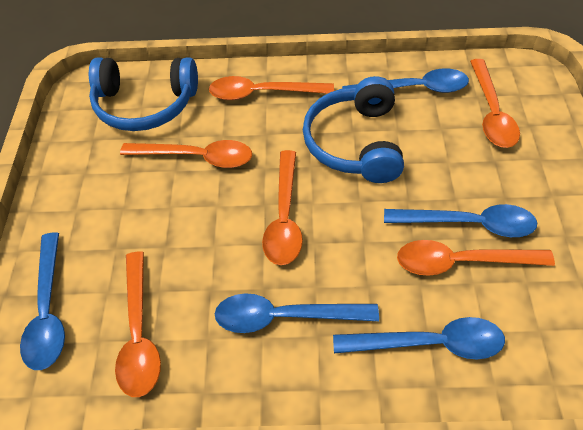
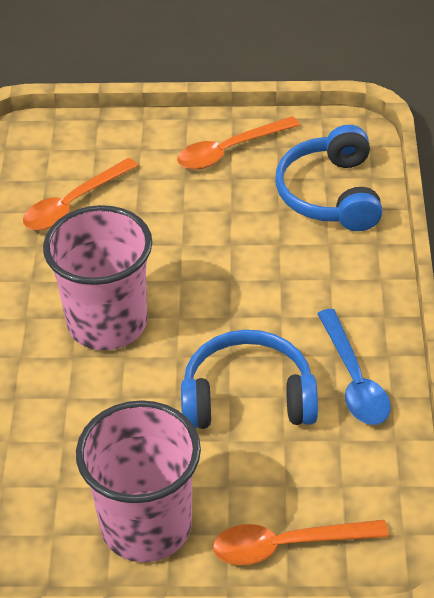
blue spoon: [20,232,65,370] [215,293,379,333] [333,317,505,359] [342,68,469,93] [384,204,537,237] = 5 -> [317,309,391,425] = 1
orange spoon: [115,251,161,397] [120,140,252,168] [209,76,334,100] [262,150,303,265] [397,240,555,276] [470,59,520,148] = 6 -> [23,158,138,230] [177,116,300,170] [213,520,389,565] = 3
pink cup: none = 0 -> [43,205,153,350] [76,400,201,562] = 2

